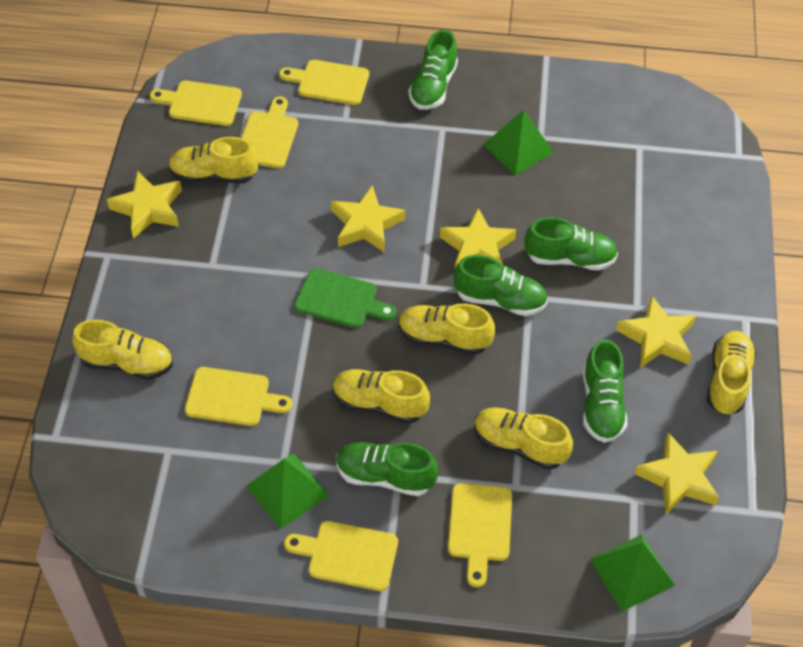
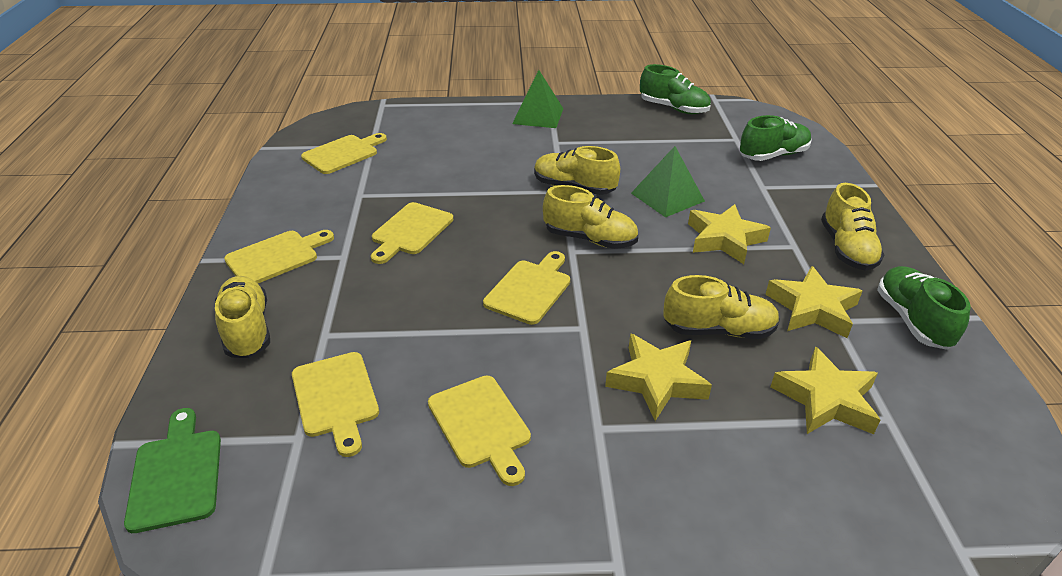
green pyramid: [246,454,329,529] [483,110,554,175] [589,534,675,611] = 3 -> [512,70,563,128] [631,146,705,218] = 2
green shoe: [336,442,438,496] [408,29,458,110] [454,255,548,316] [524,217,618,270] [583,339,628,443] = 5 -> [640,64,711,114] [739,115,812,161] [877,266,971,350] = 3
yellow shoe: [72,319,173,380] [169,137,258,183] [333,369,430,424] [399,303,495,355] [474,407,573,469] [707,331,756,415] = 6 -> [215,276,270,358] [534,146,620,195] [543,185,638,249] [663,275,780,339] [821,183,884,271] = 5
yellow star: [107,171,182,238] [331,185,406,253] [440,208,516,268] [616,295,696,368] [634,432,719,515] = 5 -> [605,333,712,421] [688,204,771,264] [765,266,862,338] [771,347,880,434] = 4

